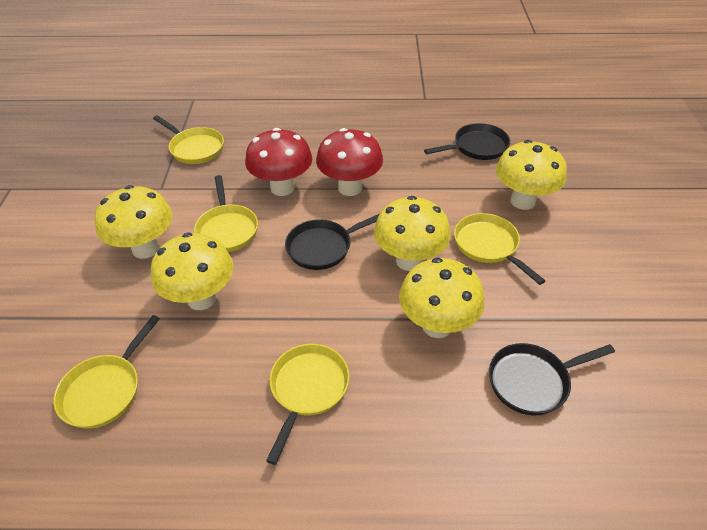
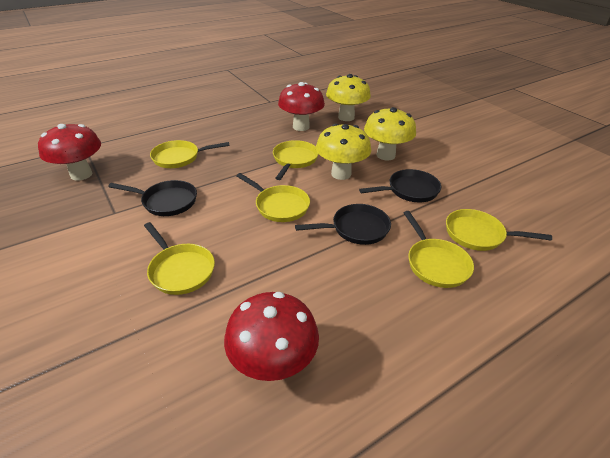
red mushroom: [245,128,312,196] [316,128,383,196] = 2 -> [38,124,101,181] [224,292,319,381] [278,82,325,131] = 3
yellow mushroom: [95,185,172,259] [151,232,233,310] [374,196,451,271] [399,258,485,338] [496,140,567,210] = 5 -> [316,124,371,180] [326,74,371,121] [364,107,416,161] = 3
yellow pan: [53,315,160,429] [153,115,224,164] [194,175,258,252] [266,344,350,465] [454,213,545,285] = 5 -> [144,222,215,295] [150,140,230,168] [236,173,310,222] [273,140,318,180] [403,211,474,288] [446,209,552,251] = 6

